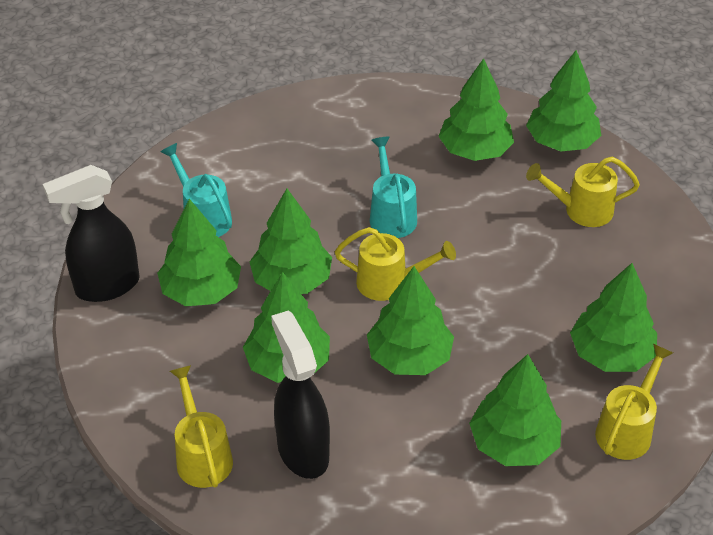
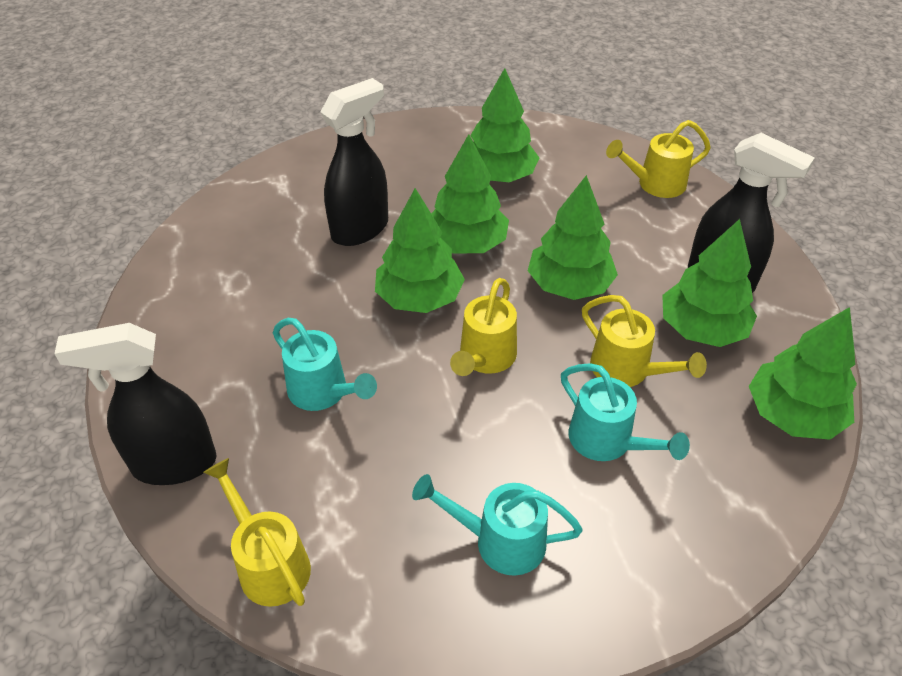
black spray bottle: [43,165,140,302] [271,310,330,479] = 2 -> [54,323,217,485] [320,78,388,246] [688,133,815,293] = 3
green tree: [157,199,241,306] [243,272,330,383] [250,189,332,294] [367,266,454,375] [438,58,514,161] [469,354,561,466] [526,50,601,151] [570,263,657,372] = 8 -> [375,188,465,313] [431,134,509,254] [470,68,539,182] [528,175,618,300] [662,219,757,347] [749,307,857,440] = 6
turquoise watering can: [160,143,232,237] [370,137,417,238] = 2 -> [273,318,377,411] [412,474,583,576] [561,363,690,461] = 3

